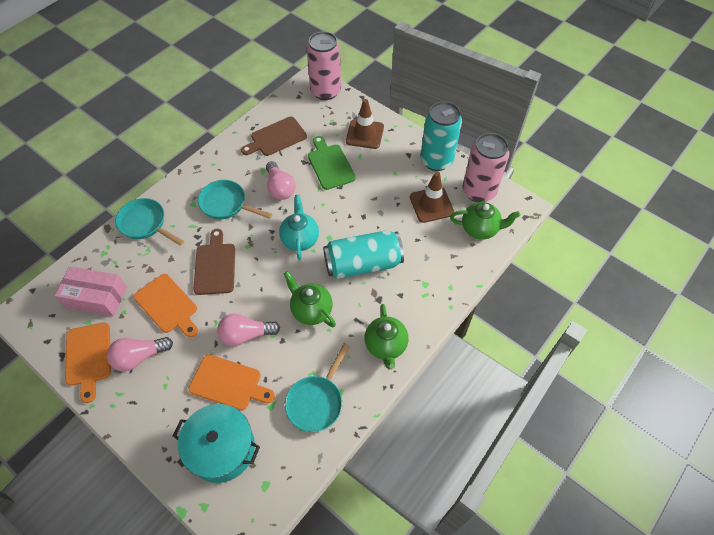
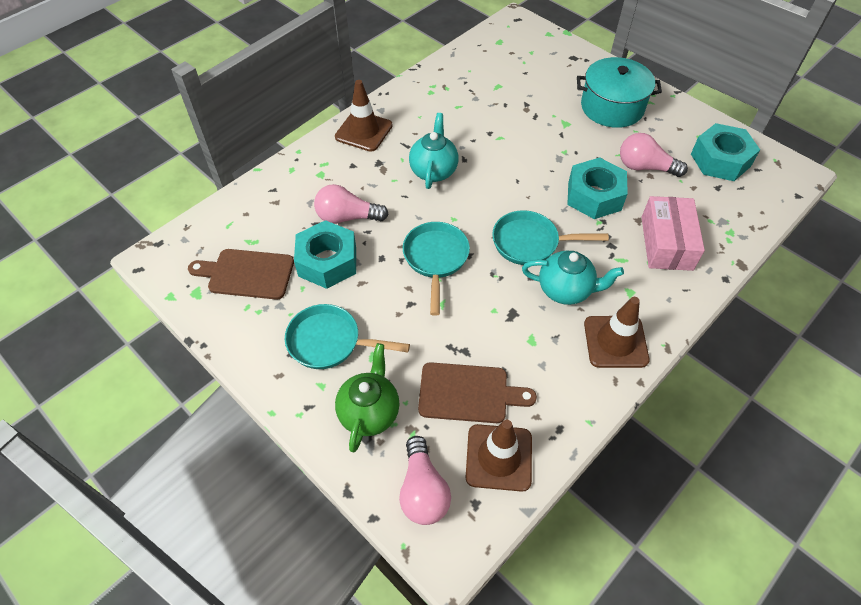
brown traffic cone: [346,99,384,149] [410,172,454,223] = 2 -> [335,80,392,152] [466,420,532,492] [584,297,649,368] = 3
green cutting board: [308,136,356,190] = 1 -> none = 0
green teapot: [284,271,336,327] [365,304,408,369] [450,202,521,240] = 3 -> [335,343,399,453] = 1
orange cutting board: [65,323,111,403] [134,274,198,337] [189,354,275,411] = 3 -> none = 0
pink can: [307,31,341,100] [463,133,509,203] = 2 -> none = 0
turquoise can: [323,230,404,279] [421,101,462,171] = 2 -> none = 0
turquoise nut: none = 0 -> [294,220,356,289] [567,157,628,219] [691,123,760,181] = 3
turquoise teapot: [279,195,319,260] = 1 -> [409,113,459,189] [522,251,624,305] = 2

